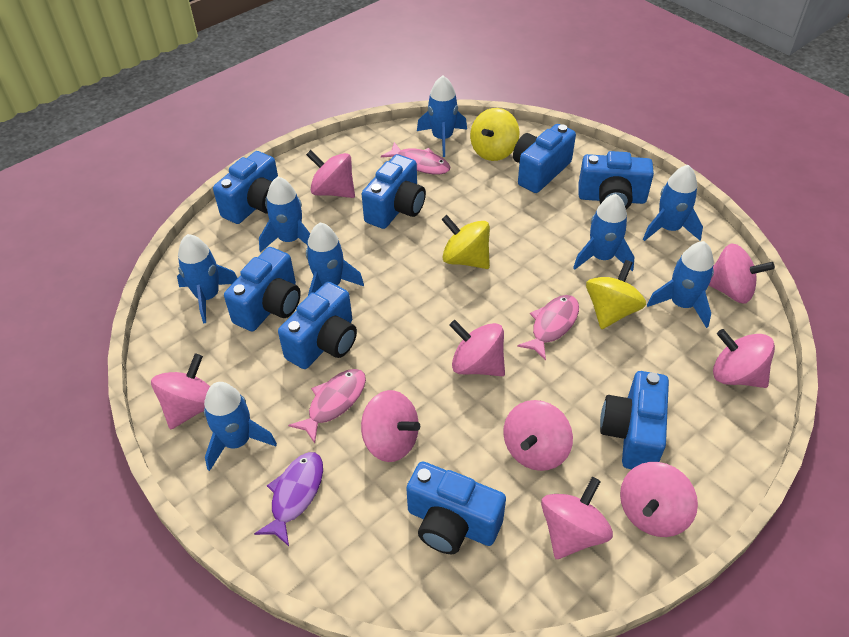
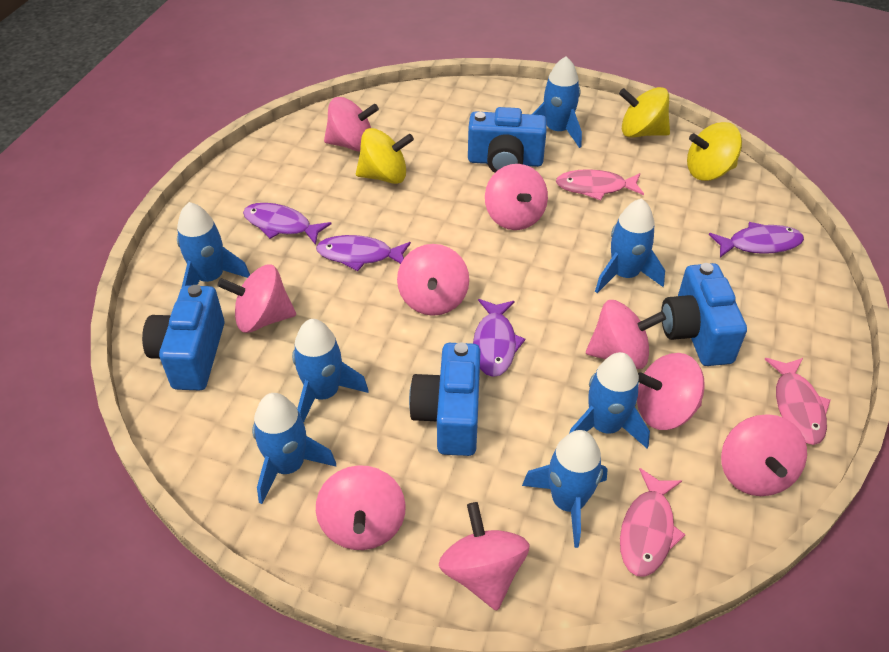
blue camera: [213,151,278,224] [224,247,301,331] [278,282,357,369] [362,154,426,229] [406,462,506,554] [513,124,576,193] [578,151,654,209] [600,371,669,469] = 8 -> [142,285,224,391] [409,342,481,456] [468,107,547,173] [661,263,747,366] = 4
blue rocket: [177,234,237,323] [204,382,277,471] [259,177,310,252] [306,223,364,295] [417,76,467,157] [573,194,634,271] [643,165,703,241] [647,241,714,328] = 8 -> [177,202,250,287] [252,393,336,504] [292,319,369,423] [522,430,608,548] [532,56,582,148] [569,352,650,448] [595,198,665,293] = 7
purple fish: [254,452,323,546] = 1 -> [243,203,331,245] [316,235,411,271] [473,299,525,377] [709,222,804,257] = 4

